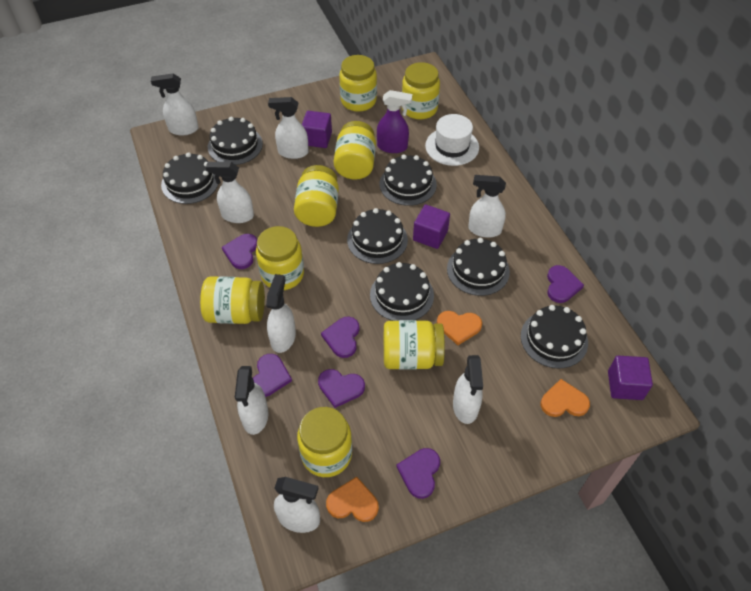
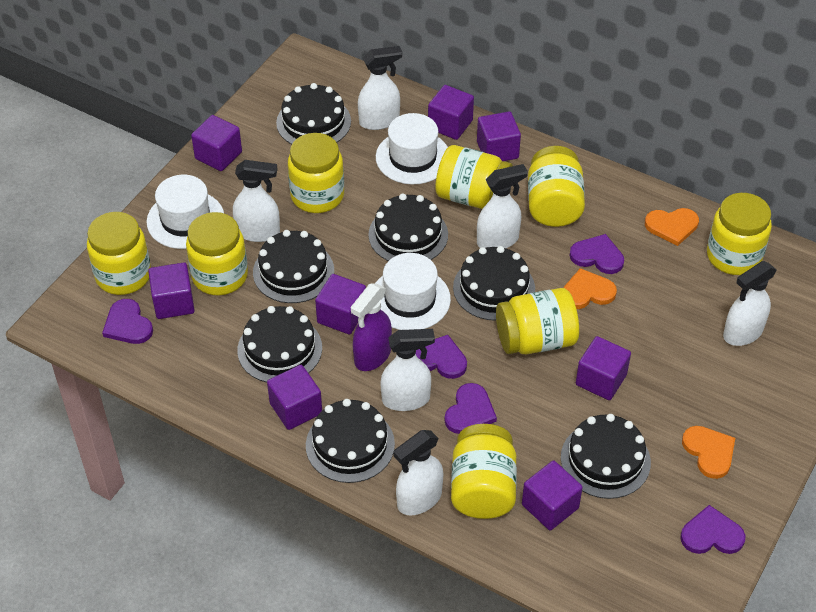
purple cube: [302,111,332,148] [413,205,450,249] [608,356,653,400] = 3 -> [148,262,195,319] [191,115,242,171] [267,365,322,430] [315,274,366,334] [428,85,474,140] [477,111,521,161] [522,461,583,530] [576,336,631,400] = 8
purple heart: [222,234,257,269] [253,354,292,397] [318,369,365,408] [321,317,359,358] [396,448,440,499] [547,265,584,303] = 6 -> [102,299,153,344] [415,335,467,379] [444,383,497,434] [570,234,624,274] [680,505,745,554] = 5
white hat: [425,114,479,166] = 1 -> [147,175,224,249] [376,113,448,184] [376,253,451,330] = 3
white spray bottle: [151,73,199,135] [206,162,254,223] [235,366,268,435] [266,274,296,353] [268,97,309,159] [274,477,320,533] [453,355,483,424] [468,175,506,238] = 8 -> [233,160,280,242] [358,46,402,130] [381,329,435,411] [394,430,444,515] [477,164,528,248] [723,261,777,346] = 6

